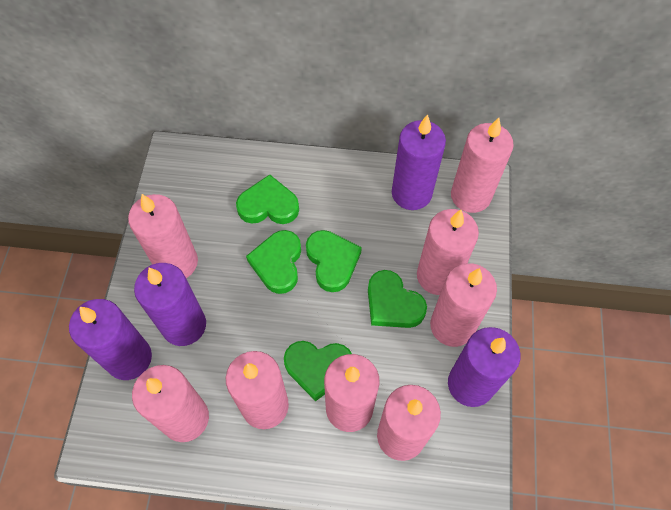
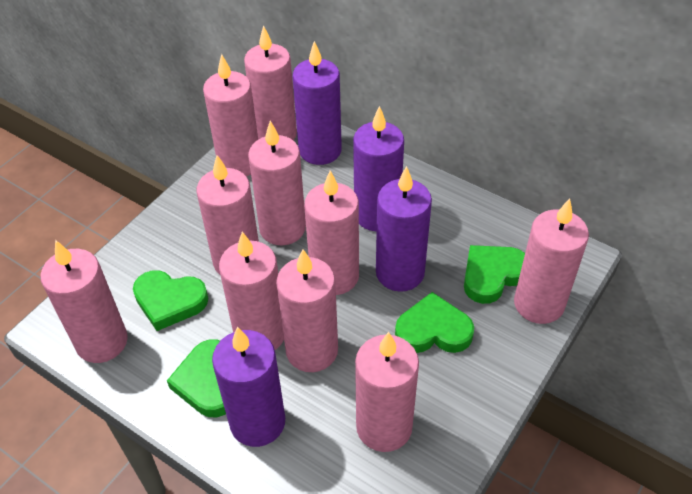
green heart: [236,174,299,224] [246,230,301,294] [284,341,352,401] [306,230,362,292] [368,270,427,328] = 5 -> [133,270,208,331] [167,339,226,417] [395,292,474,353] [464,245,525,304] = 4
pink candle: [128,194,198,278] [132,365,209,442] [226,351,289,429] [324,354,380,432] [377,385,441,461] [417,209,479,295] [430,263,497,347] [451,118,514,213] = 8 -> [41,240,128,363] [197,155,259,274] [203,54,258,177] [219,232,284,350] [244,25,297,141] [248,121,306,246] [276,249,338,372] [304,170,359,295] [355,332,419,452] [514,198,589,324] = 10

